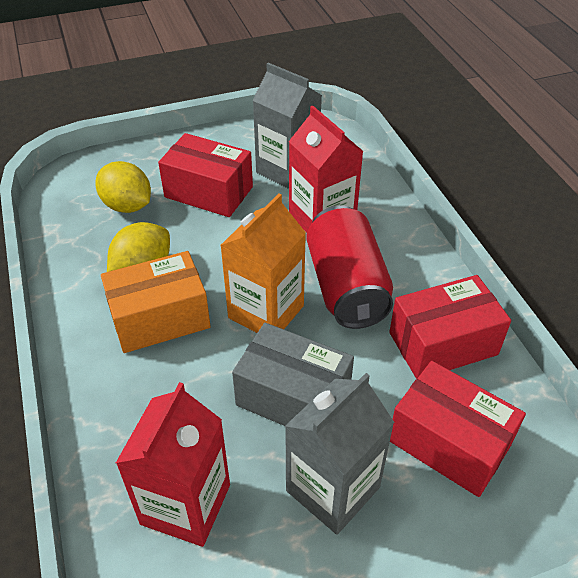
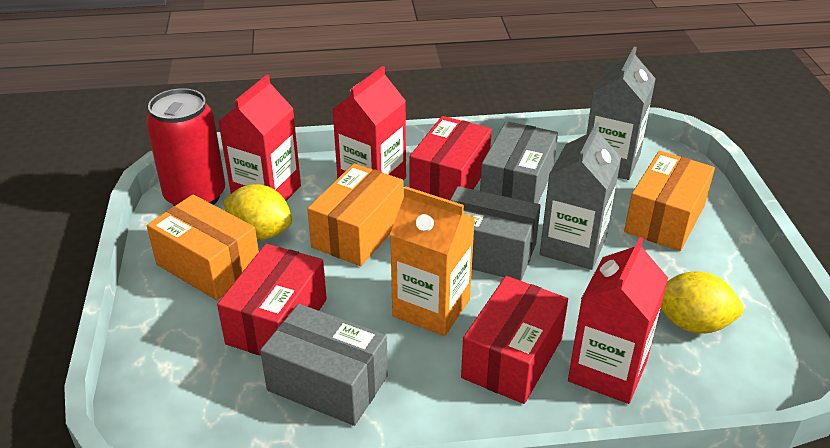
grey box: [232,323,354,426] = 1 -> [260,304,388,426] [450,186,541,281] [480,121,558,204] = 3
orange box: [101,251,211,353] = 1 -> [147,194,259,300] [307,163,404,266] [624,151,715,251] = 3
red carton: [116,382,230,547] [289,106,363,233] = 2 -> [218,75,301,201] [332,66,406,180] [568,237,668,404] = 3

